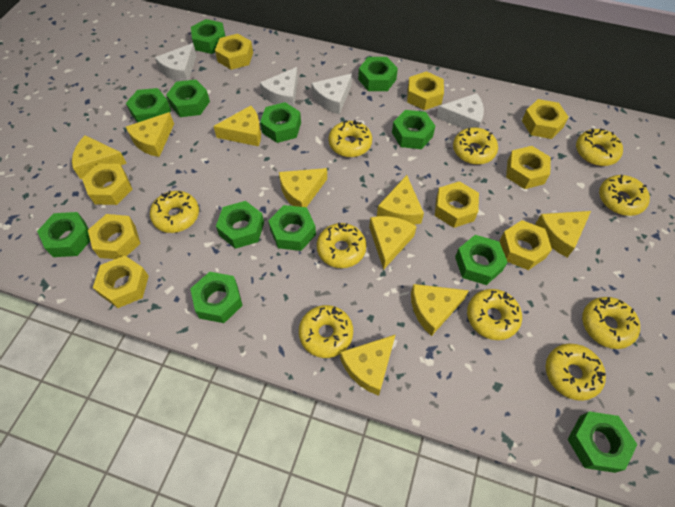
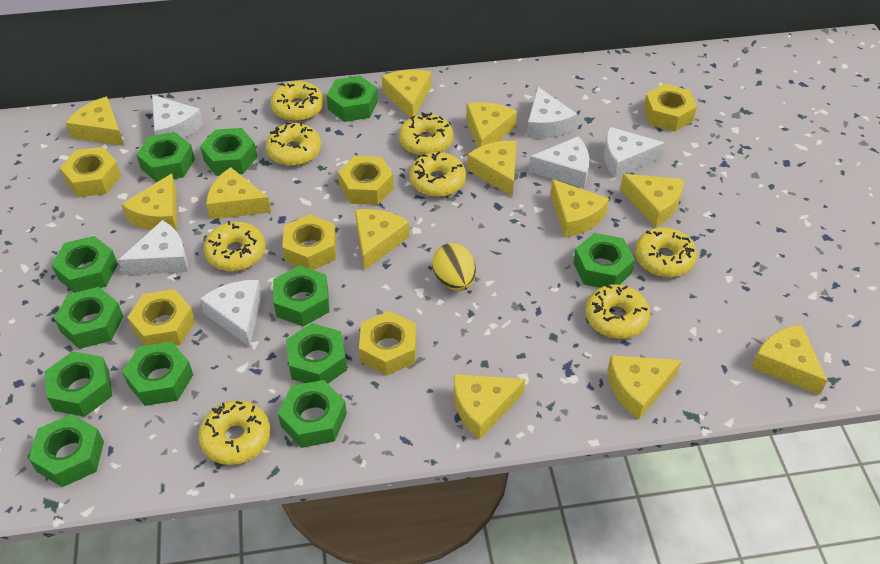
white cheese: [155,43,197,81] [260,67,298,107] [311,74,352,115] [436,93,484,129] = 4 -> [118,220,188,275] [152,95,203,139] [200,280,262,347] [526,87,577,139] [529,136,589,188] [604,127,665,178] = 6
yellow cheese: [72,135,127,179] [126,112,174,157] [213,106,261,146] [279,168,327,207] [340,334,396,396] [369,216,417,270] [377,175,424,225] [411,284,469,336] [535,211,591,257] = 9 -> [66,97,124,146] [121,174,177,231] [206,167,271,220] [355,209,409,271] [382,70,431,118] [454,374,525,440] [466,102,517,148] [467,141,516,197] [550,179,609,238] [608,355,682,419] [620,174,684,227] [751,324,827,395] = 12
yellow donut: [150,191,199,233] [299,305,353,358] [317,223,367,268] [329,120,372,157] [453,127,498,165] [467,289,522,340] [546,344,606,401] [576,128,623,166] [582,297,640,349] [599,175,650,216] = 10 -> [199,400,270,465] [204,221,265,272] [265,122,321,166] [270,81,324,122] [399,112,453,156] [409,151,466,197] [585,284,650,339] [635,227,697,277] = 8
yellow egg: none = 0 -> [432,243,476,291] = 1
yellow nut: [82,164,133,205] [88,214,141,259] [93,256,149,308] [215,34,253,70] [407,71,444,110] [435,181,479,228] [500,220,552,270] [506,146,551,189] [522,99,569,139] = 9 -> [60,147,121,197] [127,289,195,346] [282,214,336,270] [338,156,394,205] [359,311,416,376] [644,84,697,132] = 6

